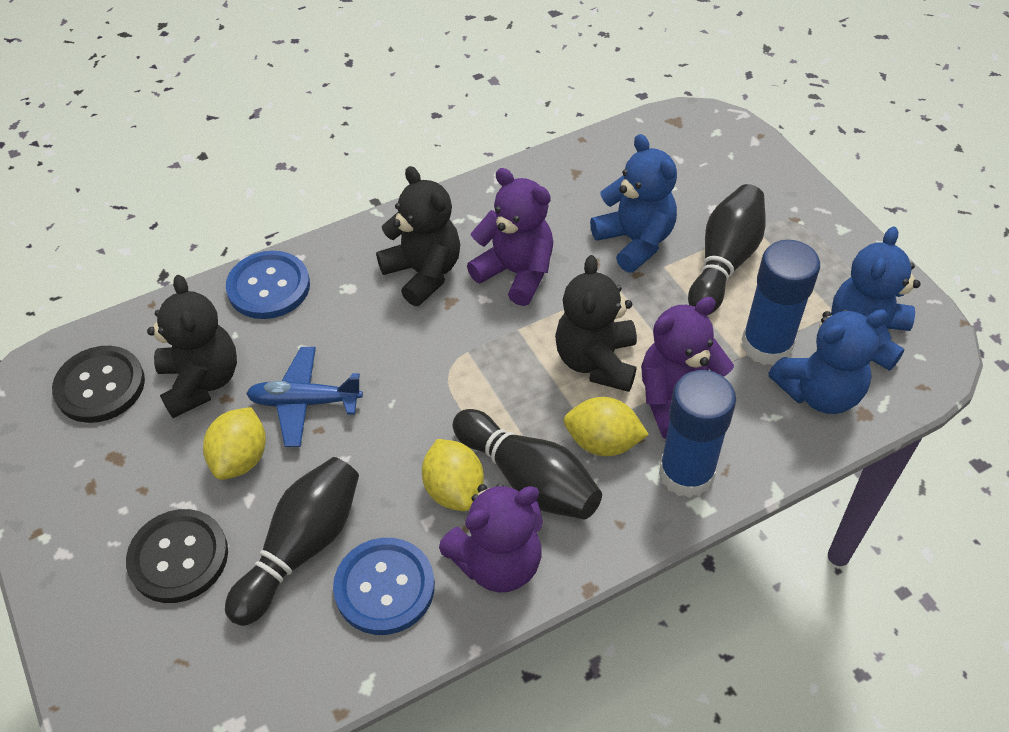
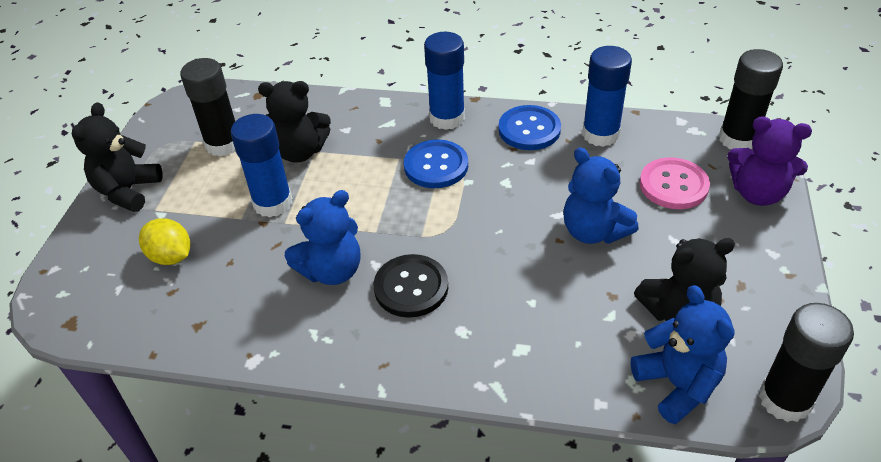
black bowling pin: [225,457,359,626] [453,409,602,519] [688,184,766,315] = 3 -> none = 0
black button: [52,346,145,423] [126,509,228,603] = 2 -> [374,254,448,318] = 1
black glue stick: none = 0 -> [180,58,235,157] [719,49,783,149] [759,303,854,422] = 3
blue glue stick: [659,370,736,498] [742,240,820,365] = 2 -> [231,114,293,218] [424,32,465,130] [582,46,632,147] = 3
blue plane: [246,347,363,447] = 1 -> none = 0
pink button: none = 0 -> [640,157,710,209] = 1
purple teddy bear: [439,483,543,592] [467,168,553,306] [641,297,734,439] = 3 -> [727,117,812,206] = 1
yellow lemon: [203,407,266,480] [422,439,484,511] [564,397,649,456] = 3 -> [139,218,191,265] = 1

